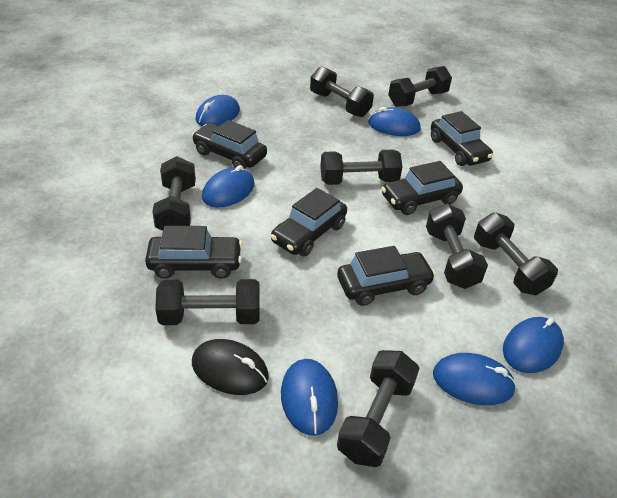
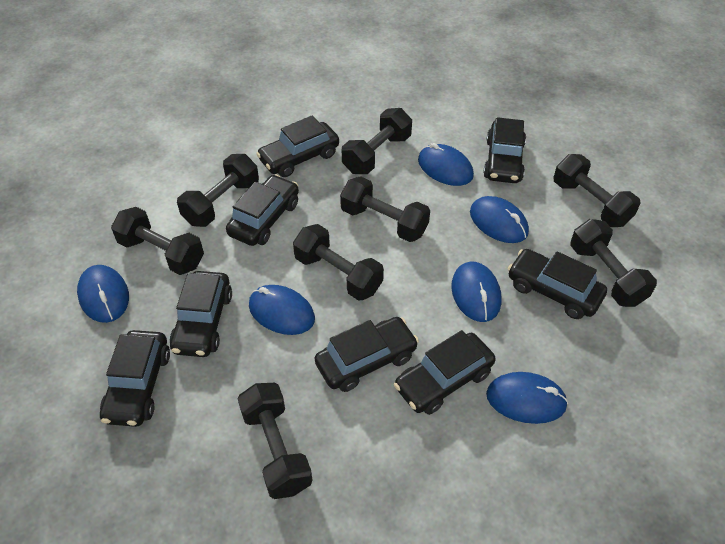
black car: [145,226,242,279] [192,120,267,169] [270,188,347,256] [337,246,436,306] [381,161,463,215] [431,111,493,166] = 6 -> [100,330,170,427] [170,271,232,357] [226,175,299,246] [256,115,339,177] [315,317,419,392] [394,330,496,415] [483,117,526,183] [508,249,607,319] = 8
black mouse: [192,339,269,395] = 1 -> none = 0

